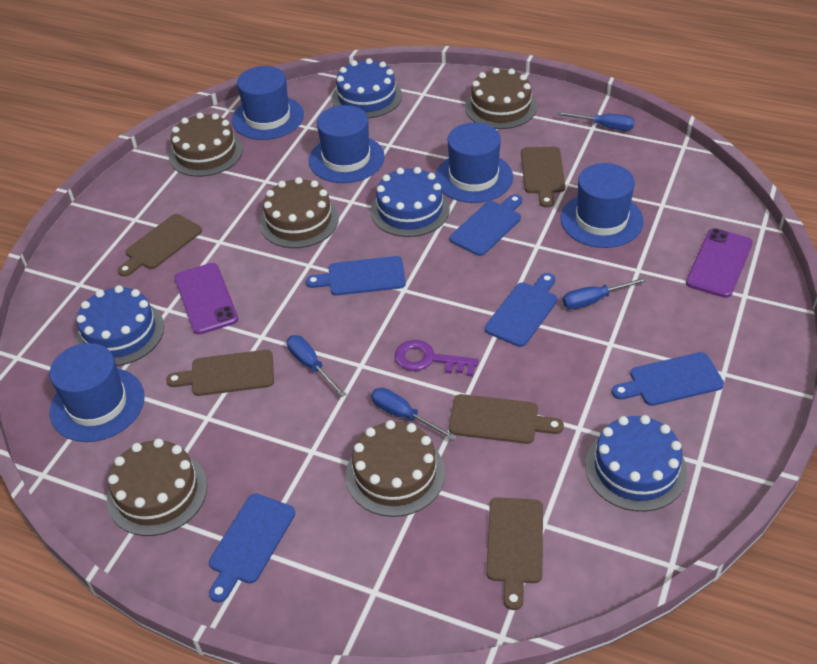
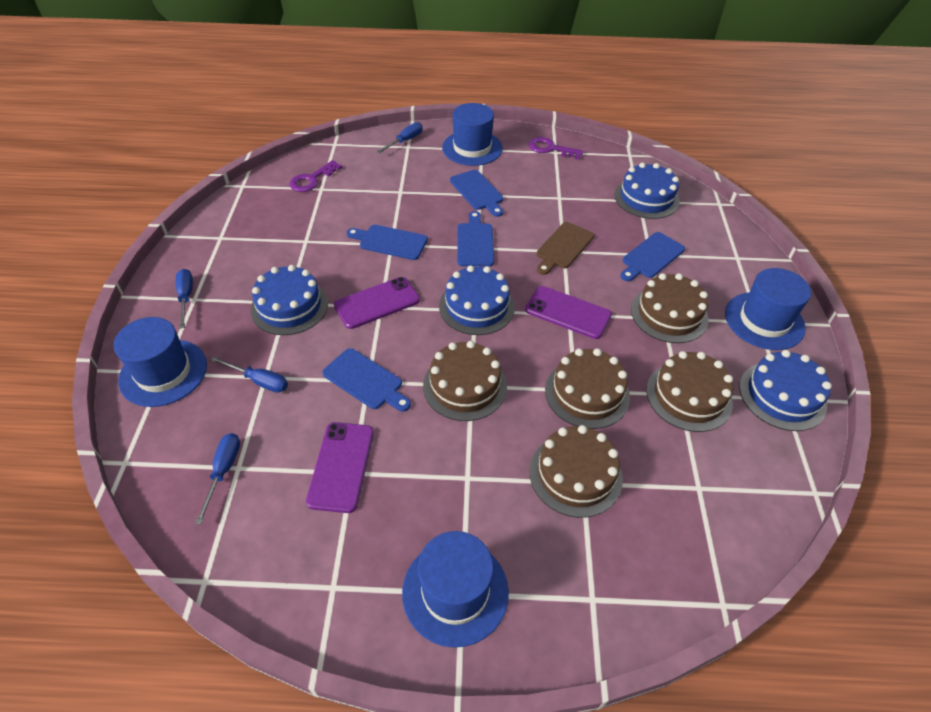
blue hat: [49,343,145,442] [232,66,304,140] [309,105,385,183] [435,122,513,203] [561,163,644,248] = 5 -> [114,317,207,407] [402,531,509,648] [442,103,503,166] [725,268,811,350] = 4
brown cutting board: [118,214,202,277] [166,350,274,396] [449,394,564,444] [486,497,543,610] [521,147,565,208] = 5 -> [536,222,594,275] = 1
purple key: [395,340,478,376] = 1 -> [289,160,342,192] [529,137,584,160] = 2
purple phone: [175,263,238,335] [686,228,753,298] = 2 -> [306,422,374,513] [334,277,420,329] [525,286,612,339] = 3

